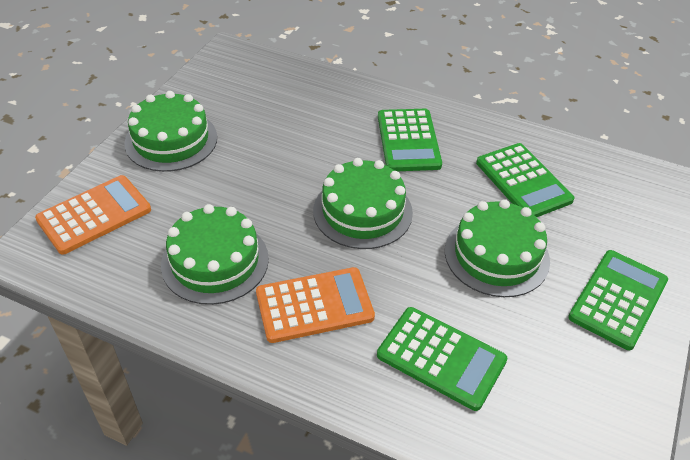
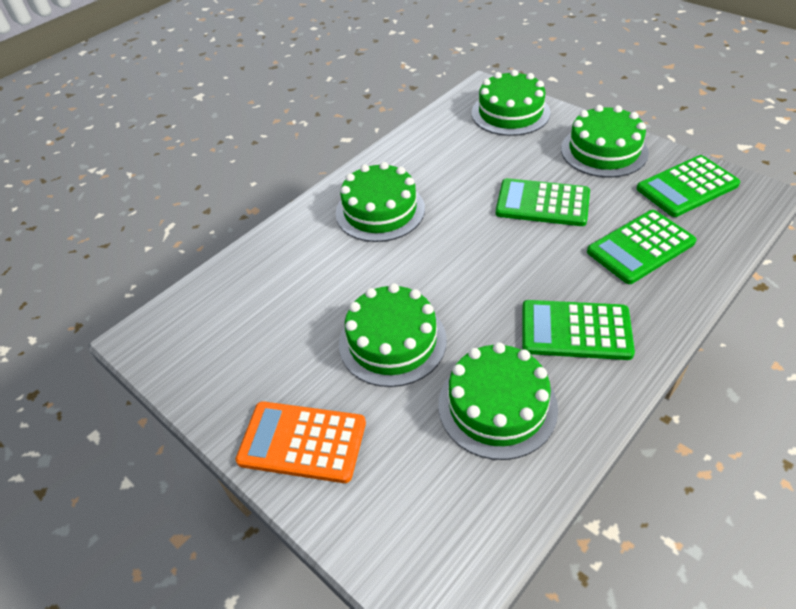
green cake: [124,91,217,172] [161,204,269,305] [313,158,413,249] [445,199,550,297] = 4 -> [336,162,425,242] [339,283,447,387] [438,342,558,460] [472,70,551,136] [561,105,649,178] = 5
orange calculator: [35,175,151,255] [256,267,375,343] = 2 -> [235,401,366,483] = 1

